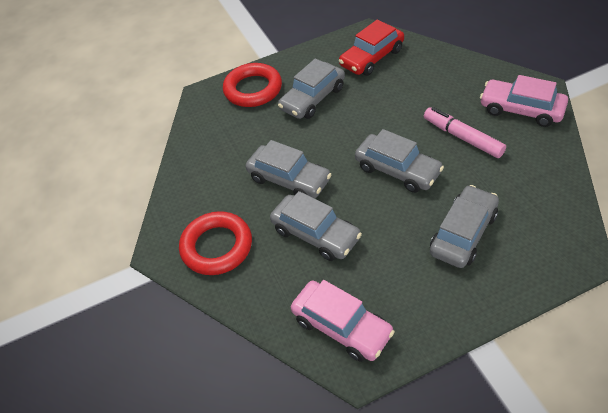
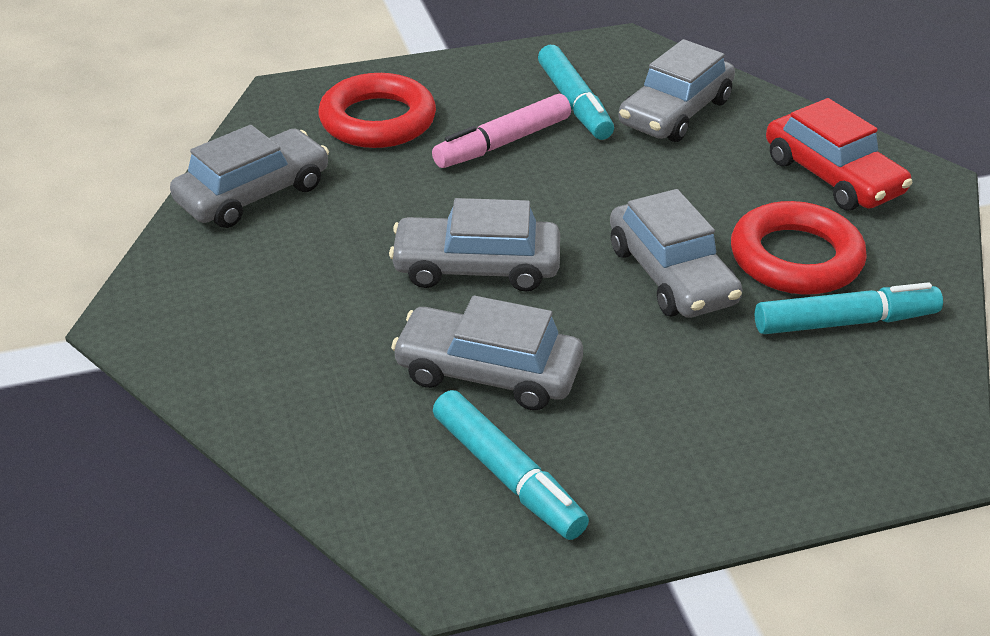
pink car: [291,280,395,362] [480,75,568,127] = 2 -> none = 0
turquoise marker: none = 0 -> [433,390,589,540] [538,45,614,140] [755,282,943,334] = 3

